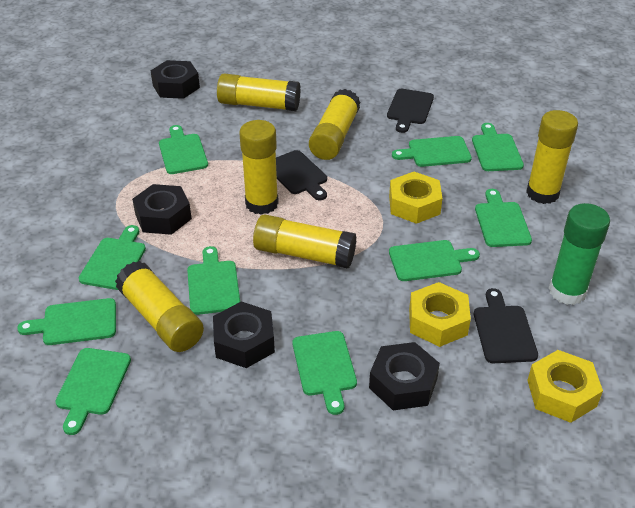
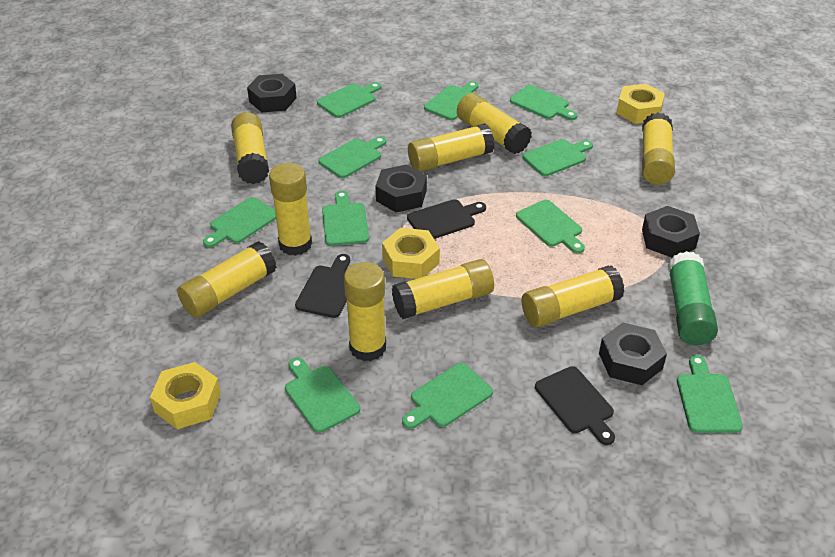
green cutting board: [17,298,116,345] [55,348,131,435] [79,225,146,290] [159,125,208,174] [187,246,240,315] [293,331,357,415] [389,240,480,281] [392,136,472,167] [472,123,524,171] [475,189,532,247] = 10 -> [203,197,276,248] [285,357,360,433] [317,82,381,118] [318,136,387,178] [322,191,369,246] [402,363,493,429] [424,81,479,120] [510,85,577,120] [516,200,585,253] [522,139,593,176] [677,355,743,433] = 11
yellow glue stick: [115,261,204,352] [217,74,301,111] [239,120,279,215] [253,214,357,269] [309,89,361,160] [526,110,578,204] = 6 -> [177,241,277,318] [231,112,269,184] [269,163,312,256] [344,262,386,361] [392,259,494,319] [408,123,495,172] [457,93,532,154] [522,266,624,327] [642,113,675,185] = 9

